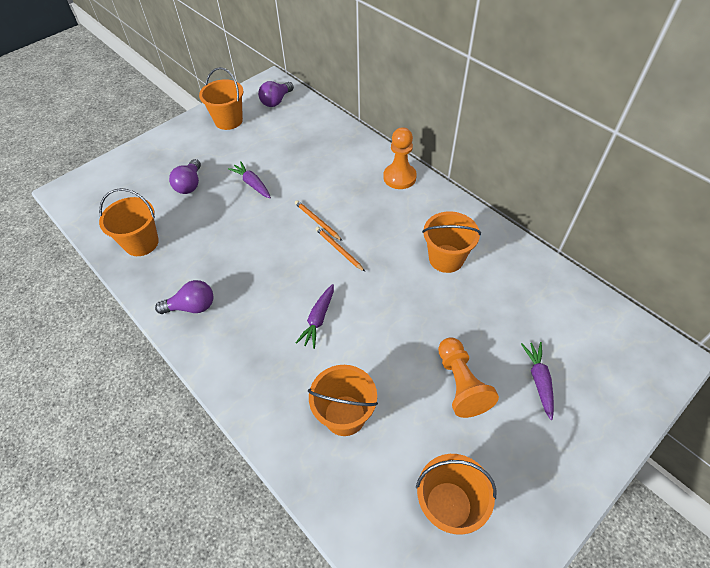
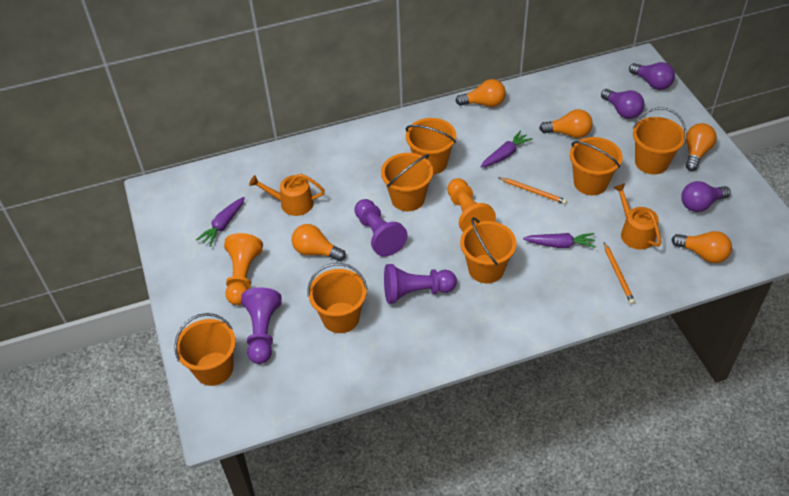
orange bucket: [99,188,159,256] [199,67,243,130] [308,365,378,436] [416,454,497,535] [422,211,481,273] = 5 -> [174,313,236,386] [307,263,367,333] [381,153,433,211] [406,118,456,175] [460,217,517,283] [570,137,623,195] [633,107,687,174] = 7
orange light bulb: none = 0 -> [292,224,346,261] [456,79,506,107] [539,109,593,138] [672,231,732,263] [686,123,717,171] = 5
orange watering can: none = 0 -> [249,174,325,216] [613,183,661,250] = 2
purple pawn: none = 0 -> [241,287,282,364] [354,199,408,257] [384,264,457,304] = 3

